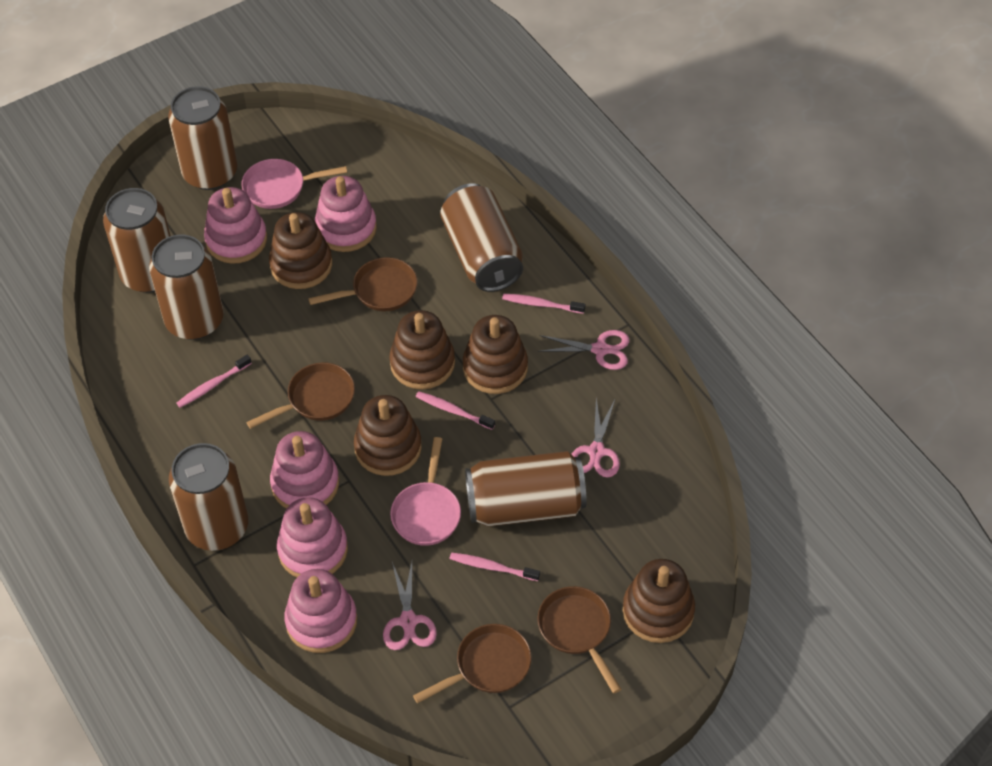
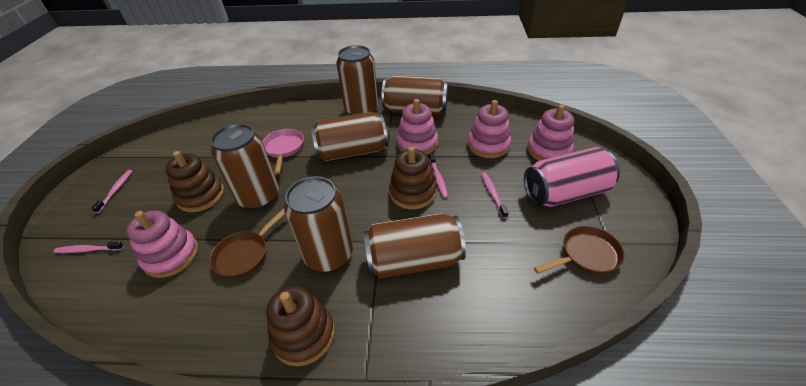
brown pan: [246,362,355,429] [308,257,418,311] [413,624,532,703] [537,586,621,693] = 4 -> [209,208,285,278] [534,226,624,275] = 2
brown stacking toy: [269,212,332,289] [354,395,422,476] [390,310,455,389] [463,315,528,394] [623,559,695,643] = 5 -> [165,151,224,212] [266,286,335,366] [389,146,437,209] = 3
pink can: none = 0 -> [524,147,620,207] = 1
pink pan: [242,159,347,209] [390,437,461,546] = 2 -> [262,129,304,174] = 1
pink scissors: [383,562,437,650] [538,330,630,370] [571,399,620,477] = 3 -> none = 0
pink stacking toy: [204,187,267,264] [270,431,339,509] [277,497,348,577] [284,569,357,653] [315,176,377,252] = 5 -> [127,211,198,278] [397,99,438,155] [468,100,511,158] [527,104,574,161] = 4

